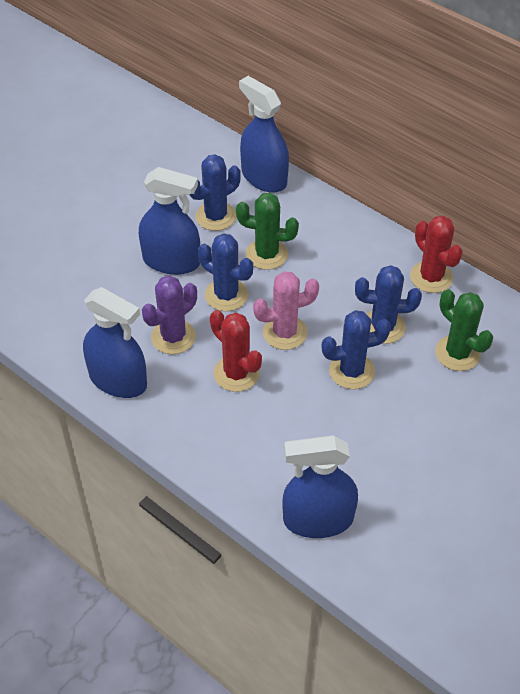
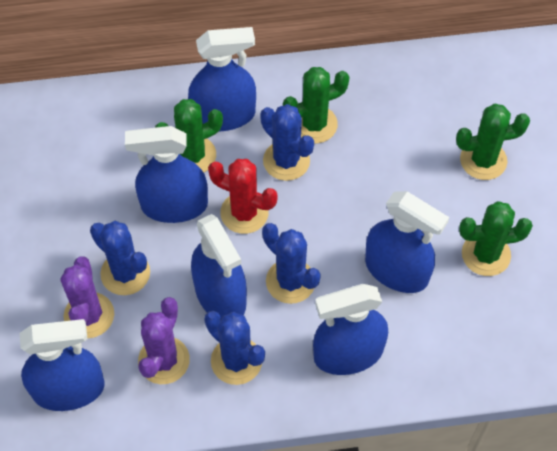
blue spray bottle: [83,287,147,398] [139,167,200,275] [239,76,289,193] [282,435,358,538] = 4 -> [20,319,105,411] [125,126,208,223] [188,27,256,131] [191,214,247,319] [313,284,388,375] [365,191,449,293] = 6
green cactus: [236,193,299,270] [435,289,493,371] = 2 -> [155,99,223,172] [283,67,350,143] [456,104,530,180] [459,201,533,276] = 4
pink cactus: [253,271,319,350] = 1 -> none = 0
purple cactus: [142,276,197,354] = 1 -> [60,256,114,338] [138,297,190,384] = 2
red cactus: [210,310,262,392] [410,216,463,293] = 2 -> [208,159,278,234] = 1

